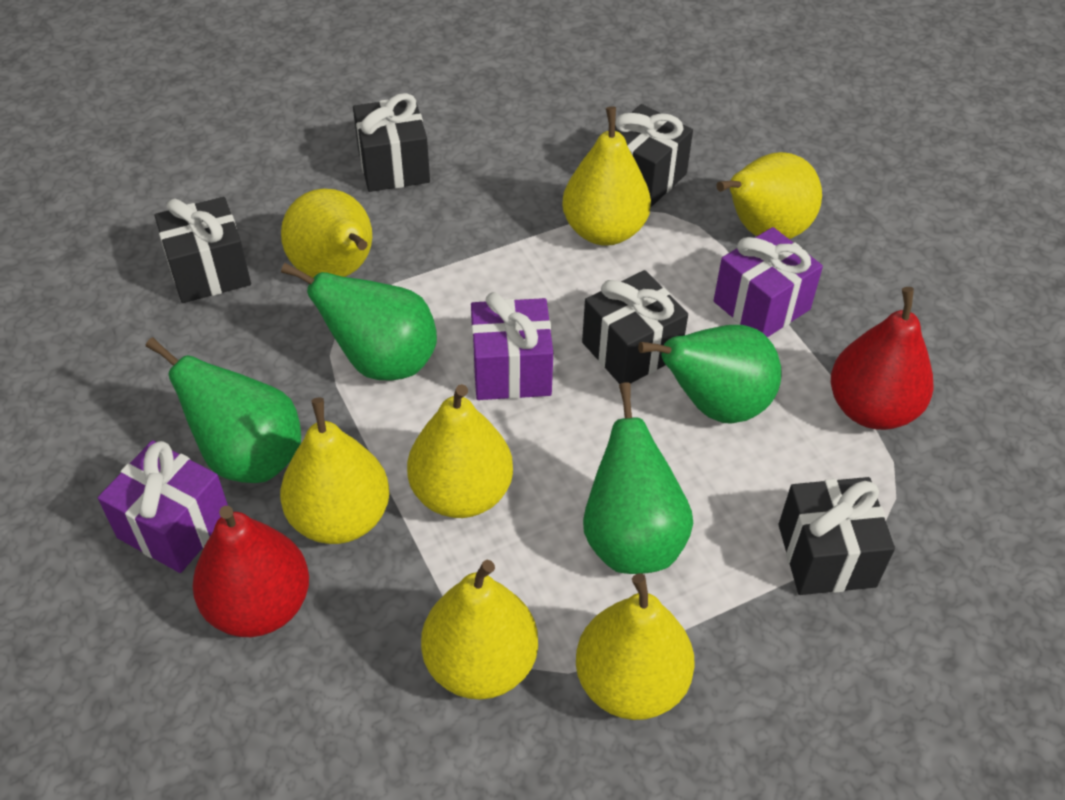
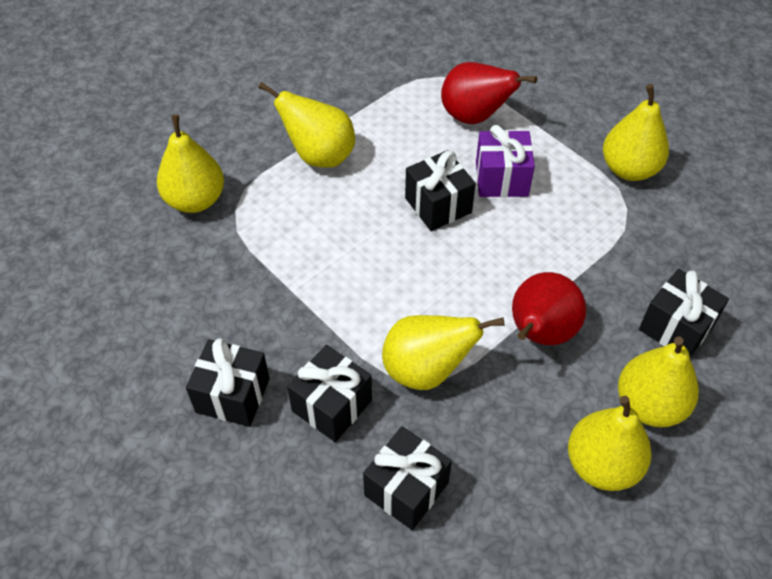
green pear: [146,338,301,483] [281,263,437,380] [583,382,693,574] [638,325,782,424] = 4 -> none = 0
purple gift: [98,440,228,573] [471,292,553,400] [714,227,823,337] = 3 -> [476,125,535,197] = 1
yellow pear: [280,398,389,544] [281,189,372,278] [407,384,513,518] [421,560,538,700] [562,106,651,246] [576,573,695,720] [716,152,822,239] = 7 -> [157,115,224,213] [258,82,355,168] [382,315,504,390] [568,396,652,491] [603,84,669,181] [618,337,699,427] = 6

